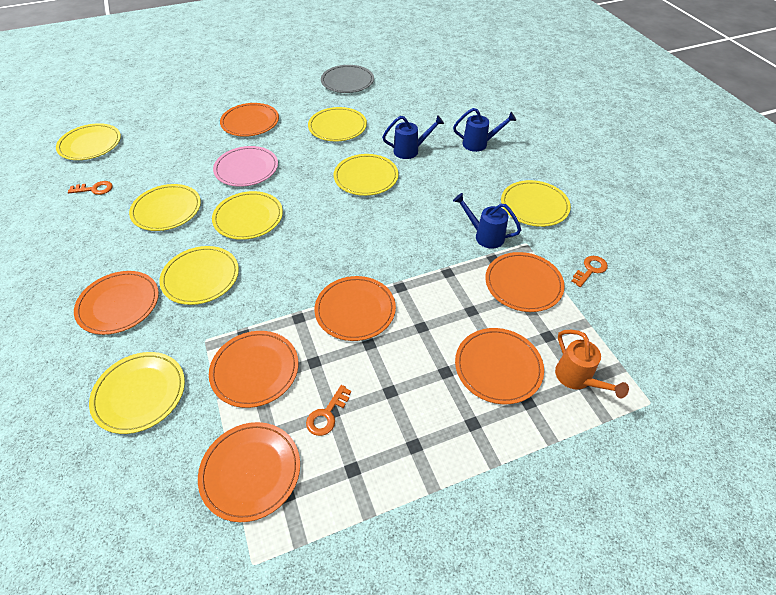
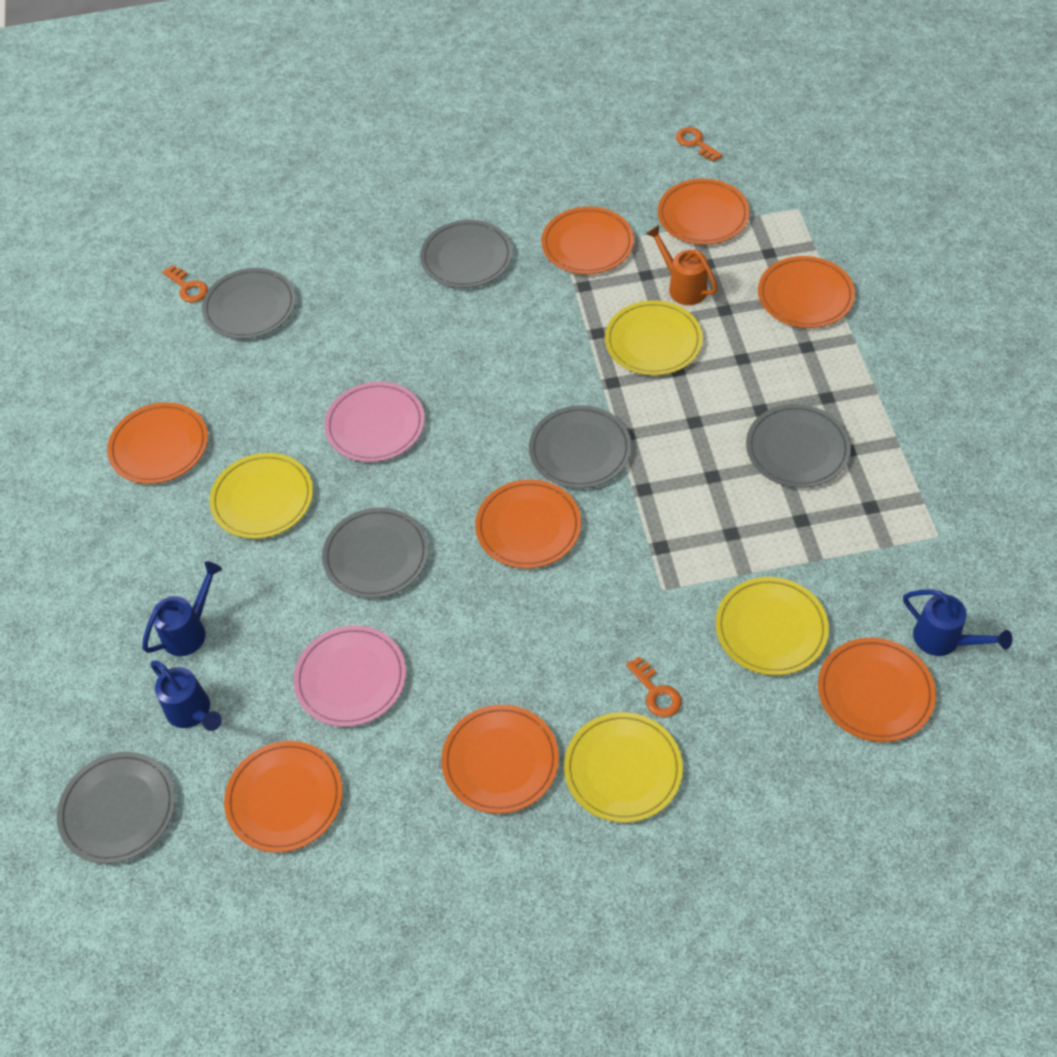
grey plate: [321,65,374,93] = 1 -> [57,752,176,864] [202,268,296,339] [322,507,429,598] [420,220,512,288] [529,405,631,488] [746,404,851,488] = 6
orange plate: [74,271,159,335] [198,422,300,522] [209,331,298,408] [220,103,279,137] [314,276,396,341] [455,328,544,404] [485,252,565,312] = 7 -> [107,403,208,484] [224,741,342,853] [441,705,559,814] [475,479,581,569] [541,207,634,274] [658,179,750,245] [758,256,855,328] [818,638,936,742] = 8
pink plate: [213,146,278,187] = 1 -> [293,626,406,727] [324,382,425,462] = 2
yellow plate: [56,123,121,160] [89,352,185,434] [129,184,201,231] [159,246,239,305] [212,191,283,240] [308,107,367,141] [334,154,399,196] [501,180,571,227] = 8 -> [210,453,313,539] [564,712,683,823] [605,300,703,376] [715,577,829,675] = 4

